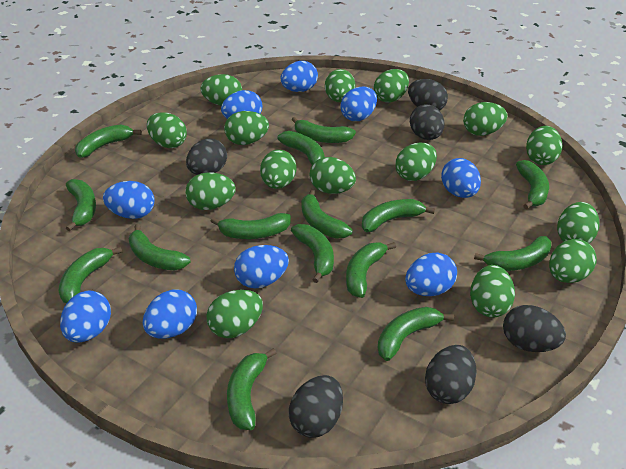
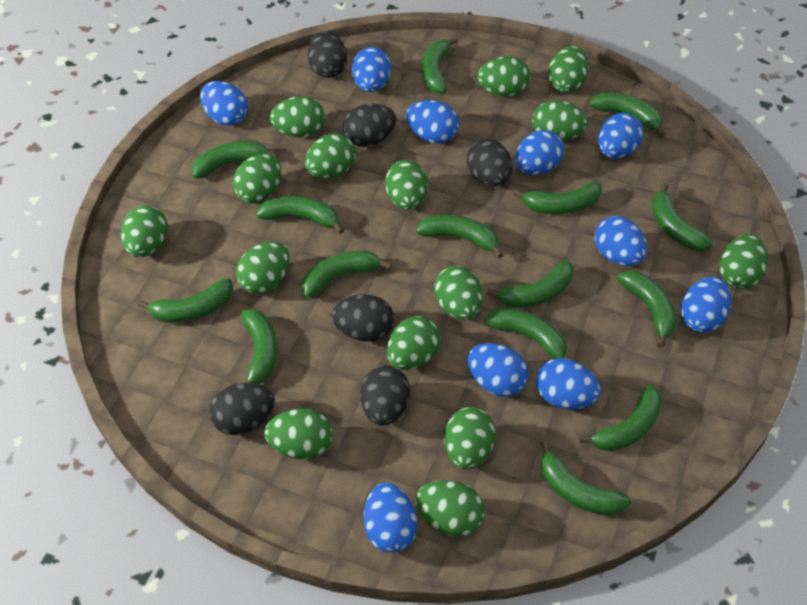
blue egg: [60,290,111,343] [103,181,154,219] [143,290,197,339] [221,90,262,119] [234,245,289,288] [281,61,318,92] [340,87,377,121] [405,252,457,296] [441,158,481,198] = 9 -> [200,81,248,126] [352,47,391,92] [364,483,417,553] [406,100,459,143] [468,343,529,397] [515,130,564,175] [536,358,601,409] [595,216,647,266] [598,113,643,158] [681,277,731,333] = 10

